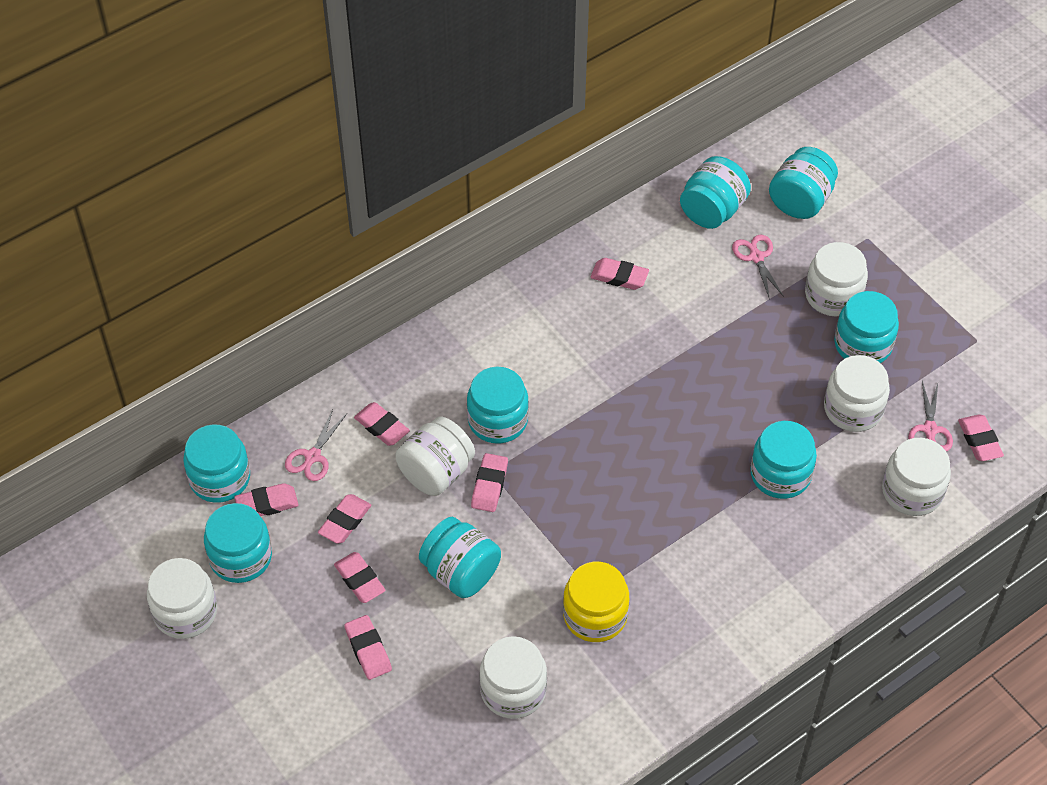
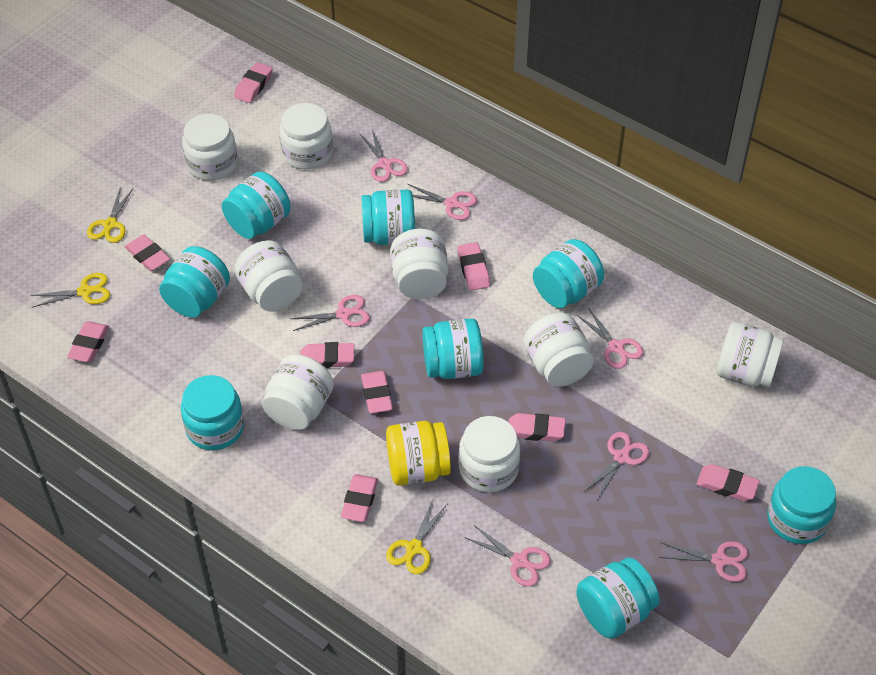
pink eraser: [234,483,299,516] [318,494,371,544] [334,552,386,603] [344,615,392,680] [354,402,410,446] [471,453,508,512] [590,258,649,290] [958,414,1004,461] = 8 -> [67,322,109,362] [125,235,170,271] [234,62,273,103] [300,342,354,368] [341,474,378,522] [361,371,393,413] [457,242,490,291] [509,413,566,441] [696,464,760,501] = 9
pink scissors: [285,409,347,481] [732,235,784,300] [908,381,953,451] = 3 -> [290,295,370,331] [360,130,408,182] [408,184,477,220] [466,525,551,587] [577,307,643,369] [585,432,649,500] [659,541,748,582] = 7
white jar: [147,558,217,639] [396,417,475,496] [479,636,547,719] [805,242,868,316] [824,355,890,432] [882,438,951,516] = 6 -> [182,114,237,181] [234,240,303,312] [262,355,334,430] [279,103,333,169] [390,229,448,299] [459,416,520,492] [523,313,593,387] [717,322,784,388] = 8
yellow scissors: none = 0 -> [31,273,110,308] [87,186,133,243] [386,500,447,574] = 3

